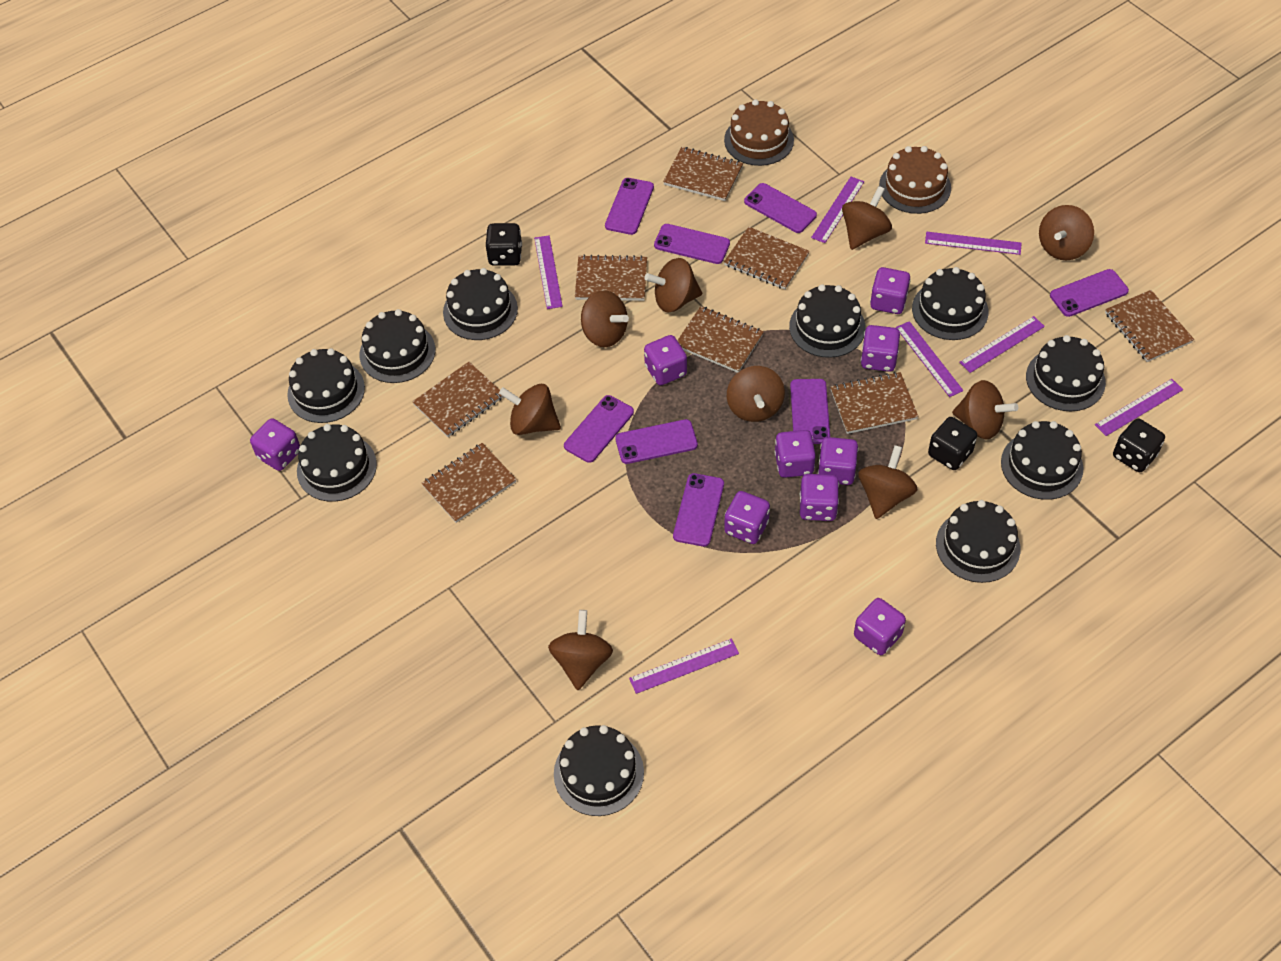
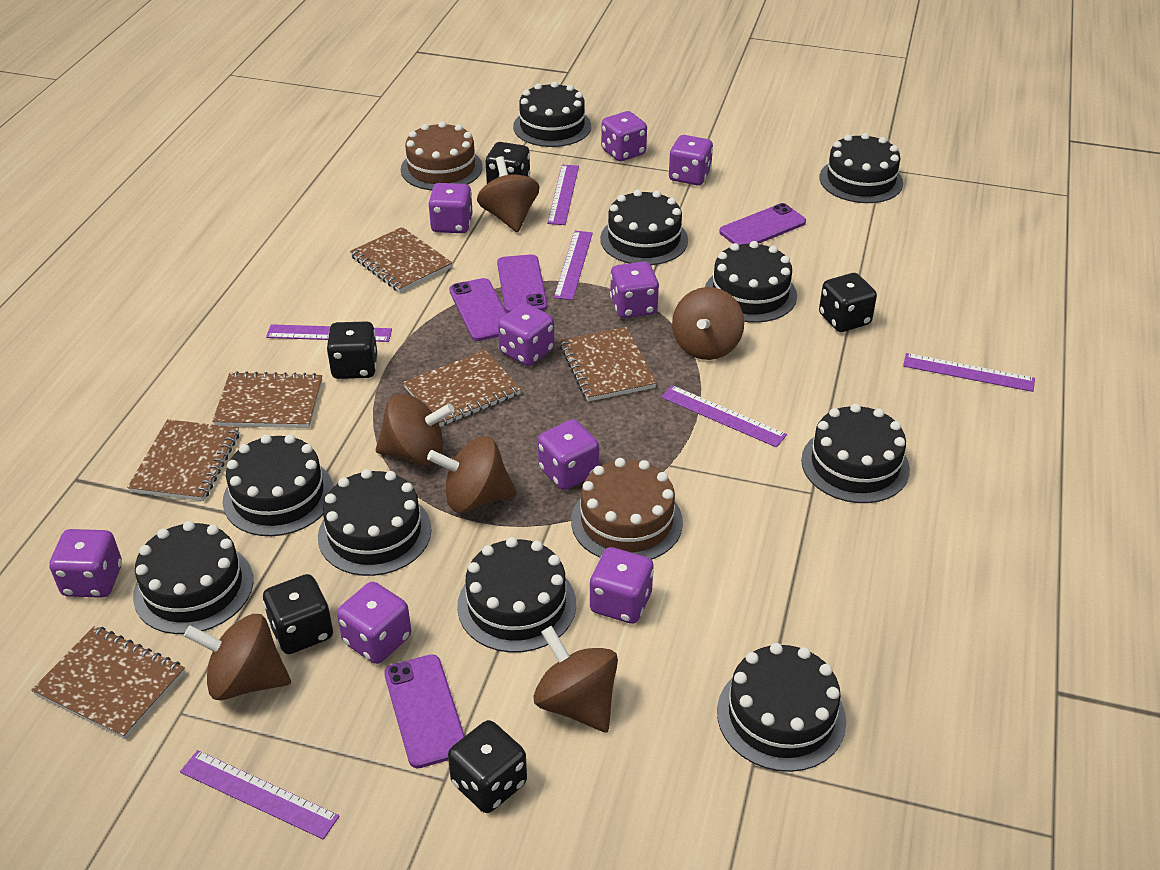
black dice: [486,223,522,266] [928,417,977,470] [1113,418,1165,472] = 3 -> [263,574,333,654] [327,321,377,379] [448,720,527,813] [485,142,530,184] [819,273,877,332] = 5
brown notebook: [412,362,503,437] [422,443,517,523] [575,255,647,301] [663,147,743,201] [677,306,764,373] [724,227,810,290] [830,372,918,434] [1105,290,1194,362] = 8 -> [31,626,185,739] [127,419,239,501] [212,371,322,428] [350,227,452,293] [403,350,521,427] [560,327,657,401] = 6
brown spinning top: [499,384,561,435] [548,610,613,690] [581,290,629,347] [644,258,702,312] [727,366,785,422] [842,186,892,250] [858,445,917,519] [952,380,1018,439] [1039,205,1094,260] = 9 -> [184,614,291,700] [375,394,455,466] [427,436,517,513] [477,156,539,232] [533,626,618,732] [672,287,744,360] = 6
purple phone: [564,395,634,463] [605,178,654,235] [615,419,698,464] [654,224,730,264] [673,473,724,547] [744,183,817,233] [790,379,830,444] [1050,269,1129,317] = 8 -> [384,654,465,768] [449,278,507,341] [497,255,547,313] [719,203,806,245] = 4
purple ruler: [534,235,563,309] [629,638,739,694] [811,177,864,243] [896,321,964,397] [925,232,1022,255] [959,316,1045,373] [1095,379,1183,436] = 7 -> [180,750,340,840] [266,324,392,342] [547,165,579,225] [554,231,593,300] [661,385,787,448] [903,353,1035,392] = 6

